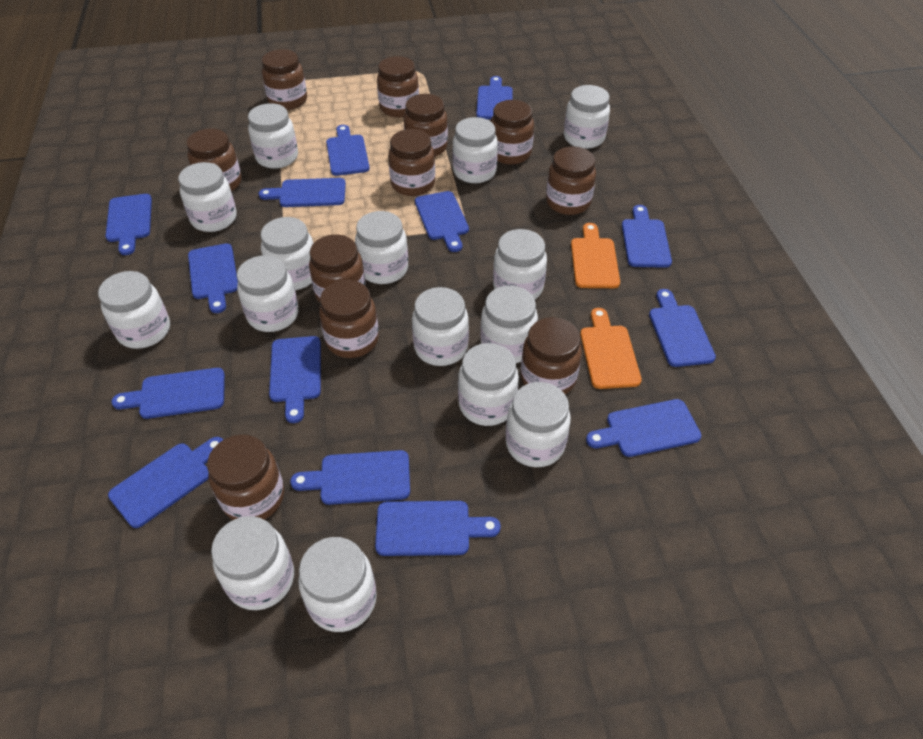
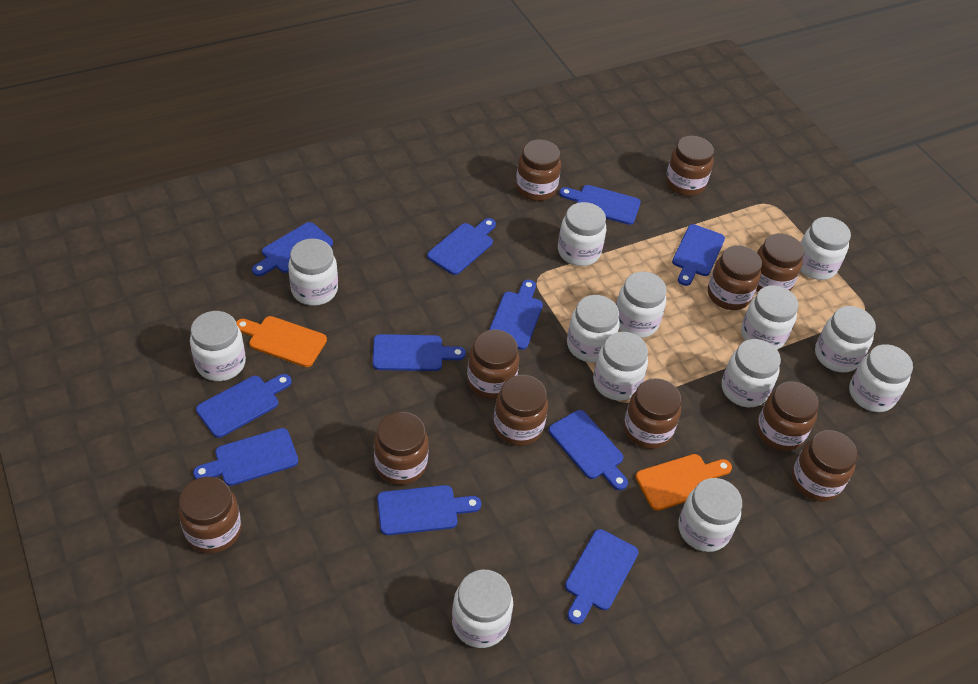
blue cutting board: [105,194,152,255] [108,437,223,528] [111,368,225,419] [188,244,238,313] [259,178,346,207] [269,336,321,423] [290,450,410,505] [326,125,370,176] [375,501,501,556] [415,191,469,252] [476,76,513,119] [586,399,701,457] [622,205,672,268] [649,289,716,367] = 14 -> [193,428,298,486] [196,374,292,438] [252,222,333,276] [373,334,466,371] [377,485,481,535] [427,218,496,275] [489,280,543,350] [549,410,628,490] [559,185,641,225] [565,529,638,625] [672,224,725,286] = 11
white jar: [98,271,170,349] [178,162,237,232] [211,516,294,610] [237,255,299,332] [248,103,298,169] [261,217,313,290] [298,537,377,632] [355,211,408,284] [412,287,469,366] [452,117,498,183] [458,343,519,426] [480,286,538,363] [493,229,547,299] [506,382,571,467] [564,85,610,149] = 15 -> [190,311,246,381] [288,239,338,306] [452,570,513,648] [558,202,606,266] [567,295,620,362] [593,332,648,401] [616,271,667,338] [678,478,742,552] [722,339,781,407] [741,285,798,350] [800,217,851,280] [815,306,876,373] [849,344,913,412] = 13

